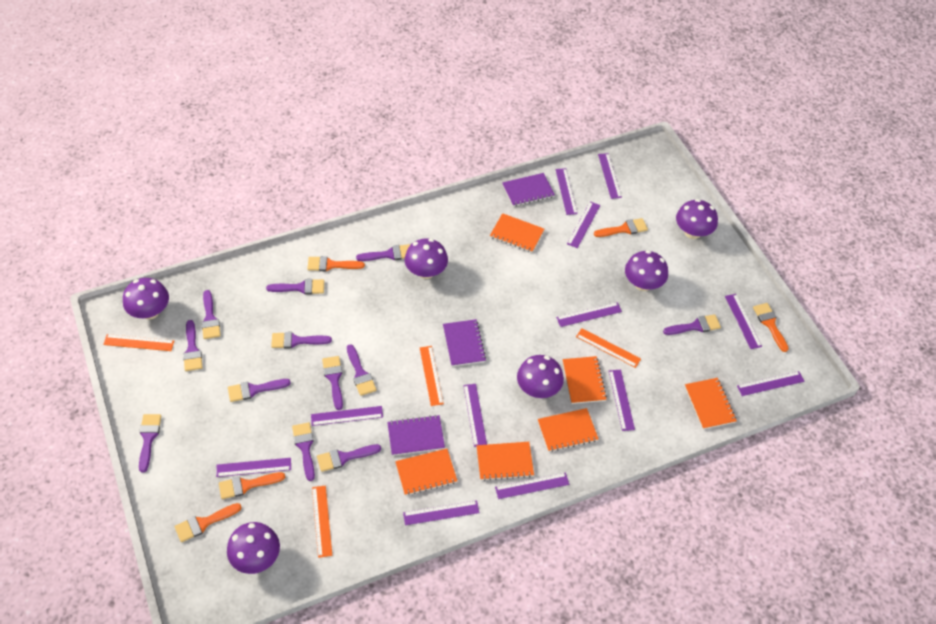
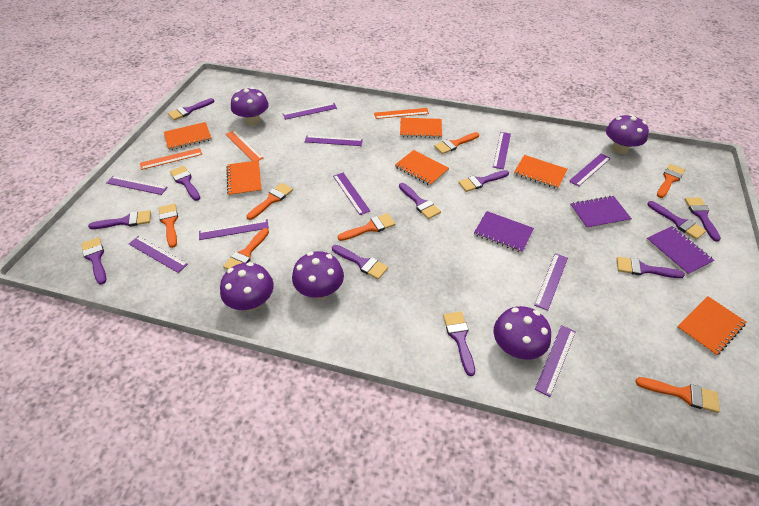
orange brush: [175,503,242,542] [219,472,285,499] [307,256,365,271] [594,218,648,237] [753,303,789,352] = 5 -> [159,204,178,248] [223,228,269,270] [246,183,293,220] [337,213,395,241] [434,132,479,154] [636,377,720,413] [657,164,685,198] = 7
orange ruler: [103,334,174,351] [312,485,332,558] [420,346,444,406] [576,328,641,368] = 4 -> [140,148,202,170] [226,130,263,161] [374,108,429,119] = 3
purple brush: [139,414,161,473] [183,320,203,371] [201,290,221,339] [228,379,291,402] [266,279,324,295] [271,332,332,348] [292,422,315,481] [317,444,381,472] [322,356,343,410] [347,344,376,396] [356,244,410,261] [663,314,721,335] = 12 -> [81,237,106,285] [88,210,151,229] [168,98,214,120] [170,166,200,201] [332,245,388,280] [399,183,441,219] [443,312,475,376] [458,170,509,192] [617,257,685,278] [648,201,706,239] [685,198,721,242] = 11
purple mushroom: [123,278,169,319] [227,522,280,574] [405,238,448,279] [517,355,564,398] [625,250,668,291] [676,199,718,239] = 6 -> [220,262,274,311] [231,87,269,125] [292,251,344,299] [493,306,551,360] [606,114,649,154] = 5
purple ruler: [216,458,291,477] [311,406,383,426] [403,500,480,525] [463,384,487,447] [495,473,569,499] [555,168,578,215] [556,302,622,327] [567,201,600,248] [598,153,622,199] [609,370,635,431] [725,294,762,349] [737,371,804,396] = 12 -> [106,176,168,195] [129,236,188,273] [199,219,269,240] [283,103,337,120] [305,135,363,146] [333,173,370,215] [493,132,511,169] [534,253,568,311] [535,325,576,397] [569,154,611,187] = 10

